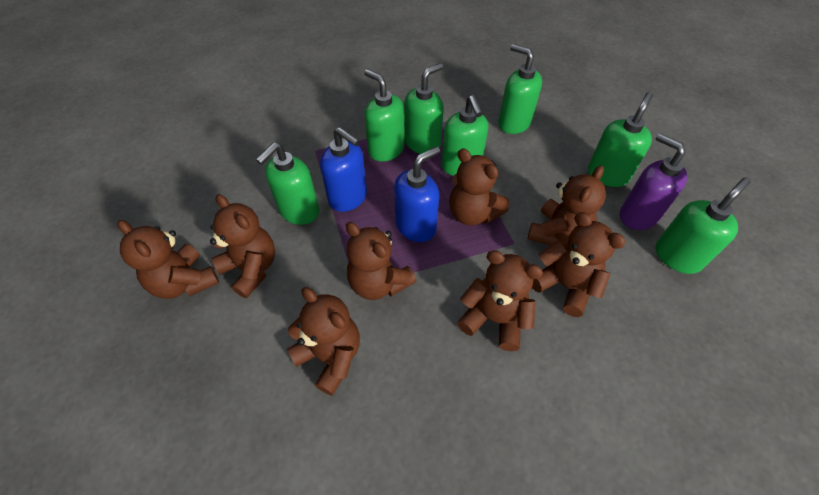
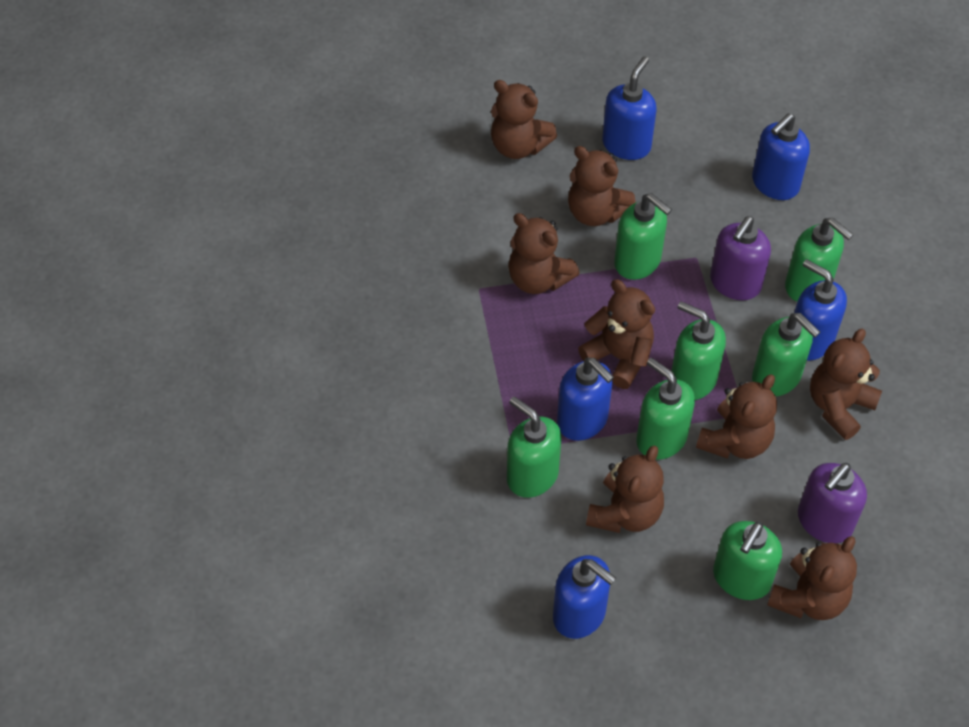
blue soap dispenser: [320,127,367,212] [394,146,440,242] = 2 -> [553,555,616,639] [557,358,614,441] [602,56,656,160] [752,113,810,200] [794,259,847,361] = 5
purple soap dispenser: [620,133,687,230] = 1 -> [710,216,771,300] [798,463,867,543] = 2

